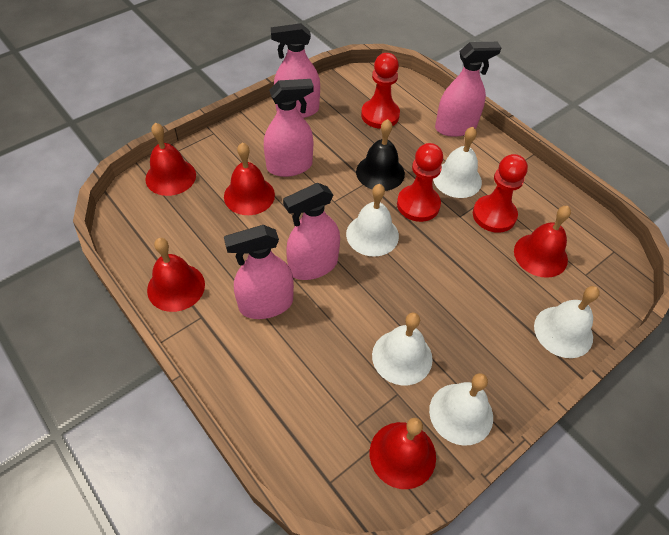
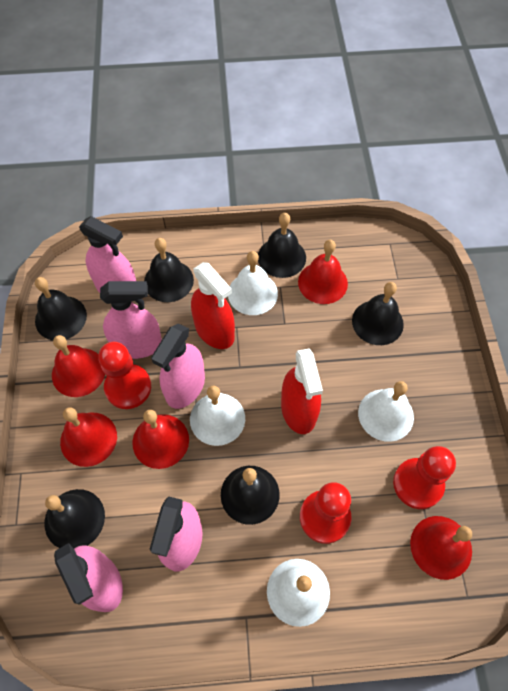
black bell: [356,119,405,191] = 1 -> [35,277,87,340] [44,489,105,549] [144,238,194,302] [221,466,280,525] [258,213,306,278] [352,282,404,345] = 6
red spray bottle: none = 0 -> [191,262,235,349] [281,348,323,434] = 2
white bell: [346,184,399,257] [372,312,433,385] [429,373,493,446] [433,127,482,198] [534,286,600,358] = 5 -> [190,386,245,446] [228,251,278,315] [267,559,330,627] [358,381,414,442] = 4

